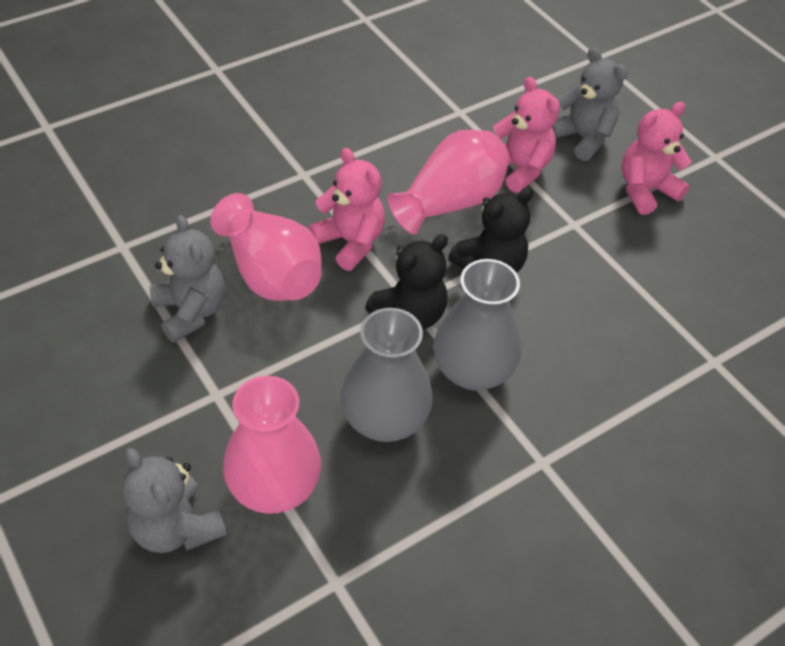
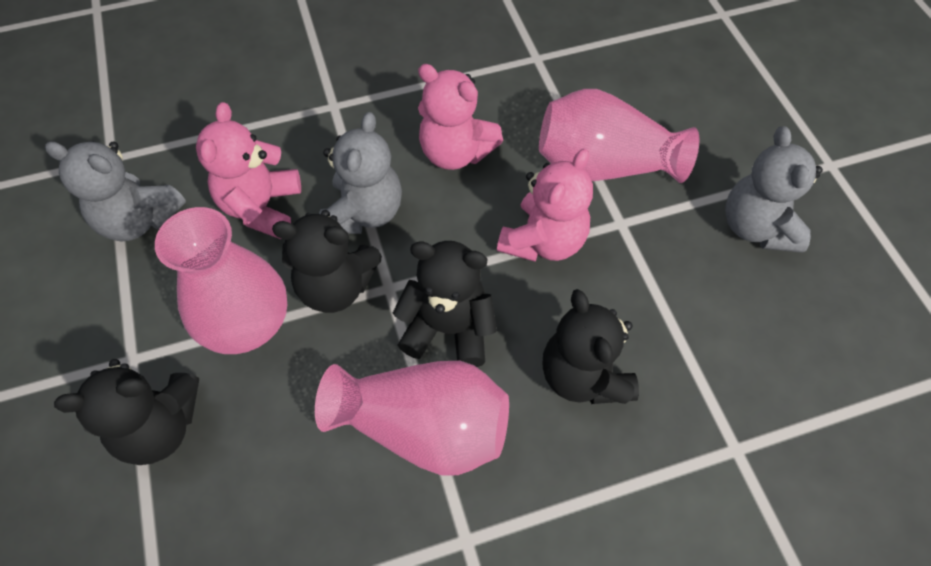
black teddy bear: [365,234,448,329] [448,187,533,273] = 2 -> [54,359,199,465] [272,210,382,313] [393,241,497,367] [543,289,639,404] = 4
grey vase: [341,308,433,442] [433,259,521,390] = 2 -> none = 0

